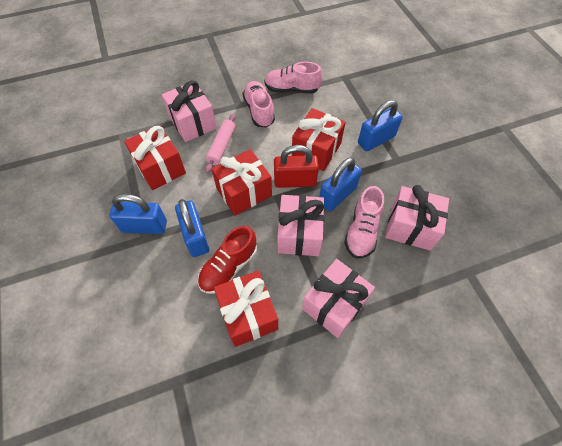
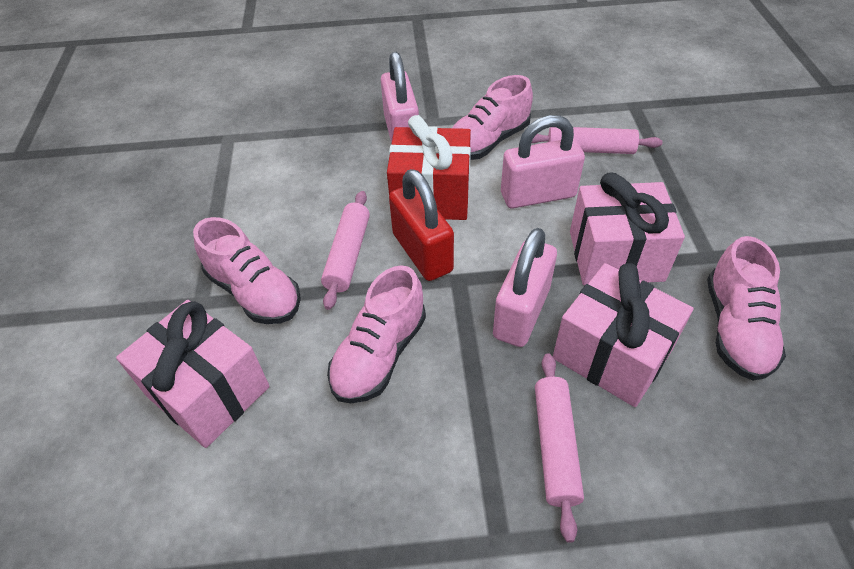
blue padlock: [109,194,167,234] [175,199,209,257] [319,157,362,211] [358,100,403,151] = 4 -> none = 0
pink gift: [162,81,217,142] [277,195,324,256] [302,259,375,338] [385,185,449,251] = 4 -> [116,300,270,448] [553,263,694,407] [570,173,685,285] = 3
pink padlock: none = 0 -> [381,52,419,144] [493,228,557,347] [501,115,585,208] = 3
pink rolling pin: [205,113,236,173] = 1 -> [321,191,370,310] [532,127,663,154] [535,353,584,543] = 3
pink shoe: [242,81,275,128] [264,62,323,94] [344,186,384,258] = 3 -> [193,217,301,324] [327,265,426,403] [452,75,533,160] [707,236,786,381] = 4
red gift: [124,125,186,190] [211,149,272,216] [214,271,278,347] [292,108,346,171] = 4 -> [387,115,471,220] = 1
red shoe: [198,226,257,294] = 1 -> none = 0

